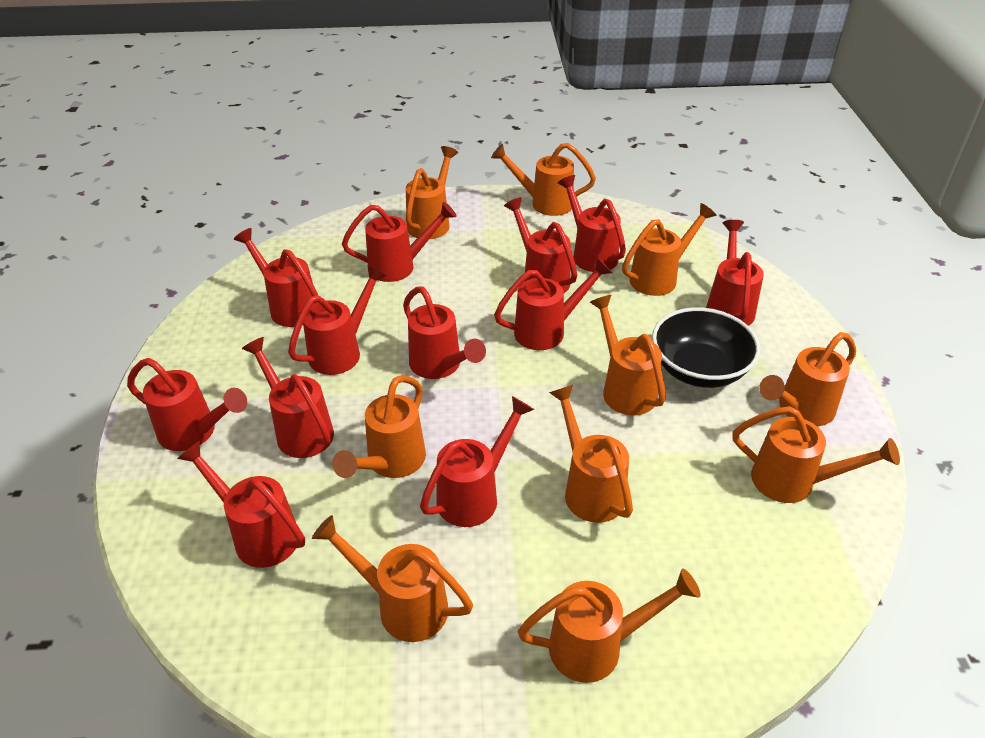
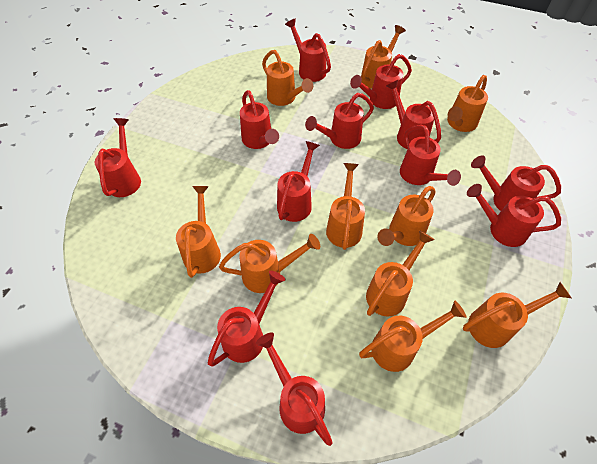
black bowl: [652,307,760,388] = 1 -> none = 0

